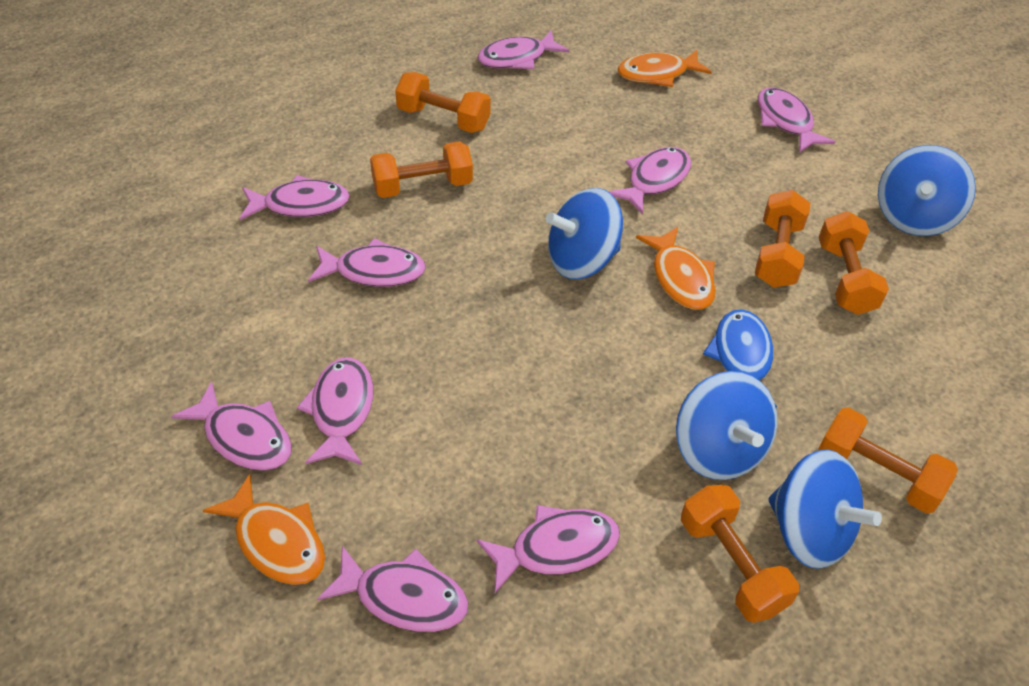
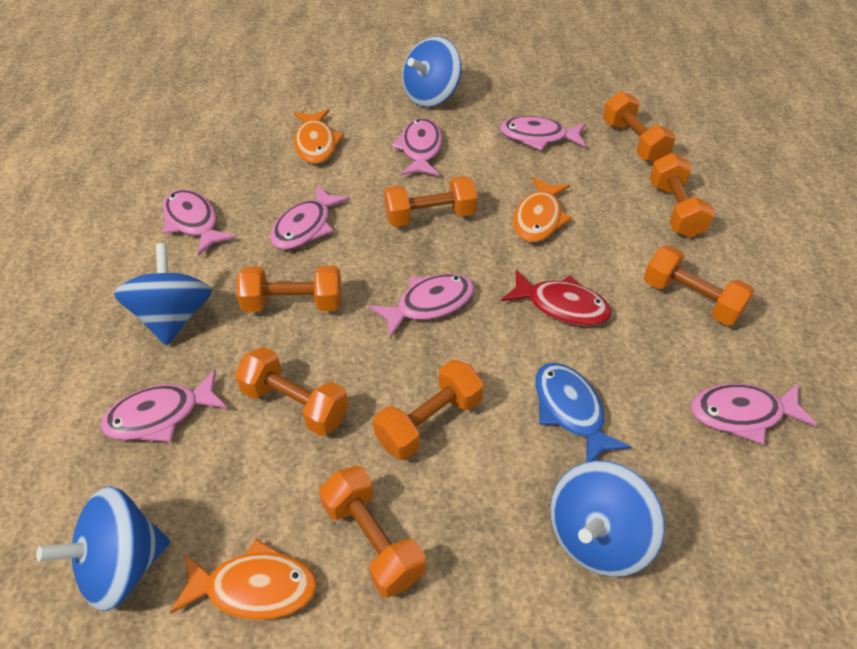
orange dumbbell: [370,141,473,198] [395,72,491,133] [681,485,799,623] [755,190,811,288] [818,407,958,514] [819,211,889,315] = 6 -> [235,347,349,436] [237,266,341,312] [319,466,425,598] [373,360,484,460] [384,176,478,227] [603,91,676,163] [644,245,755,326] [649,153,715,238] = 8
pink fish: [171,381,292,471] [240,175,350,220] [297,357,373,465] [308,238,426,287] [317,546,468,632] [476,505,620,593] [478,30,569,69] [608,147,691,215] [758,87,835,153] = 9 -> [101,370,228,442] [163,190,236,256] [270,185,350,250] [369,274,474,338] [391,118,442,176] [500,116,586,151] [691,383,818,445] = 7
red fish: none = 0 -> [501,270,611,326] = 1

